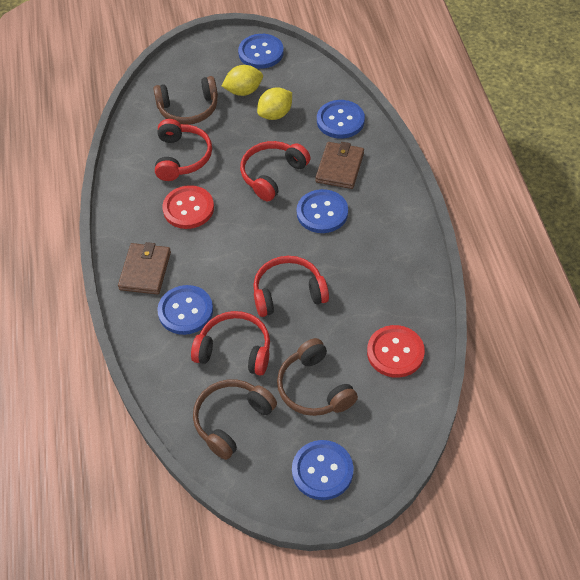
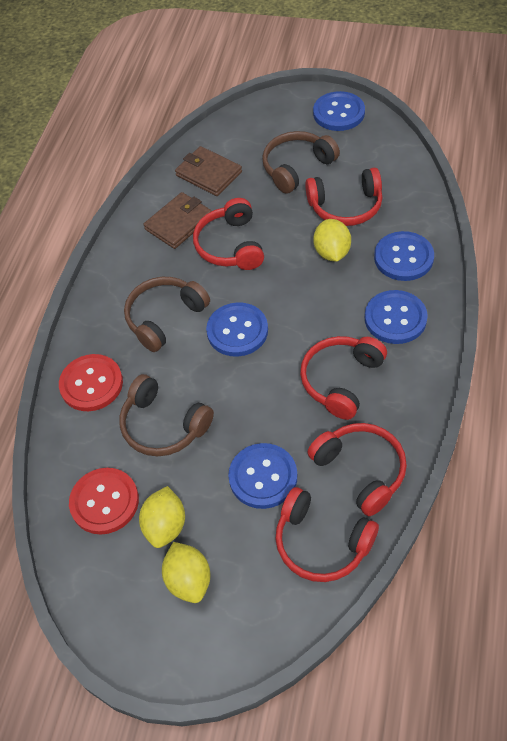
red headphones: [155,119,212,181] [191,311,270,376] [240,141,310,201] [253,256,329,317] = 4 -> [193,198,264,270] [275,487,379,582] [300,336,387,420] [305,168,383,226] [307,423,407,516] = 5
yellow lemon: [222,65,263,96] [257,87,292,120] = 2 -> [139,486,185,548] [162,542,211,603] [313,219,351,262] = 3

